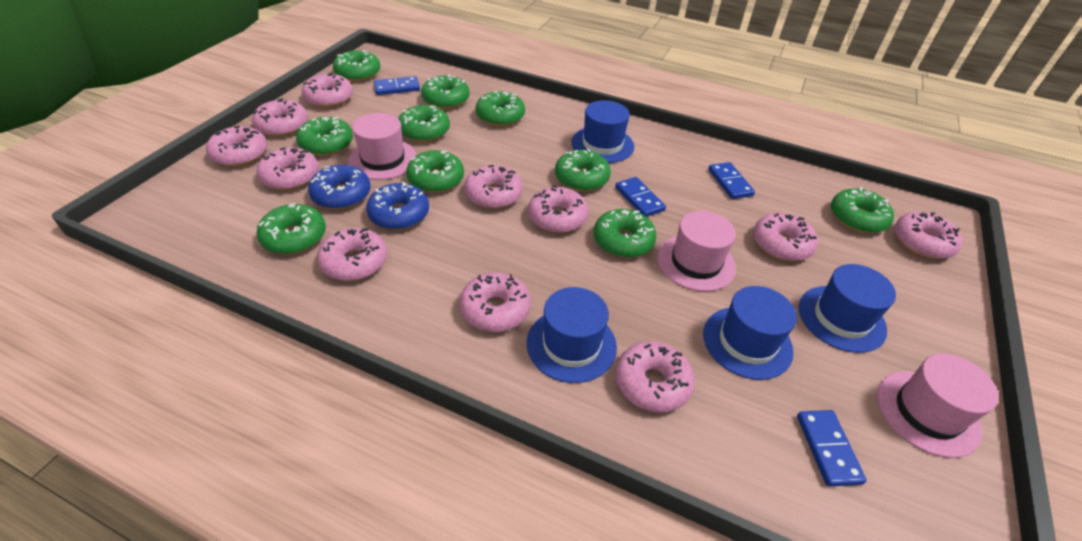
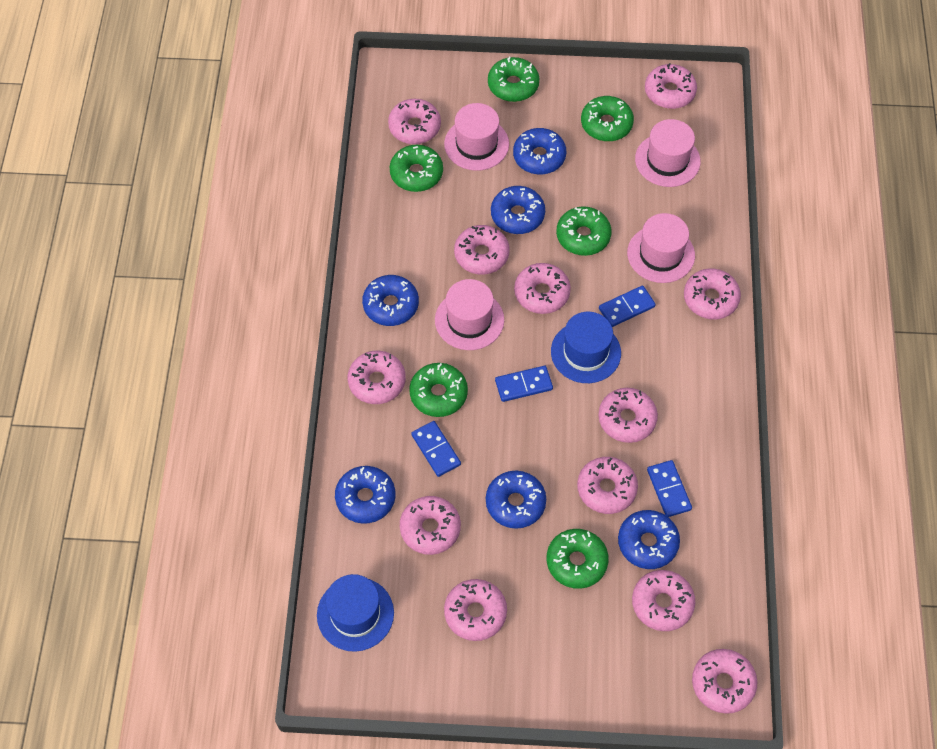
blue donut: [308,165,371,209] [366,181,429,230] = 2 -> [335,466,395,523] [362,275,419,326] [486,471,546,529] [491,186,545,234] [513,128,566,174] [618,510,680,569] = 6
blue hat: [527,287,617,383] [571,100,634,163] [703,286,797,380] [799,264,896,353] = 4 -> [317,574,394,652] [551,312,621,383] = 2
green donut: [257,203,326,254] [296,117,353,156] [333,50,380,81] [398,105,450,142] [406,150,464,193] [421,74,470,109] [476,91,525,126] [555,149,611,191] [594,209,656,258] [831,187,894,233] = 10 -> [390,145,443,192] [409,363,468,417] [488,57,540,102] [547,529,609,589] [556,206,612,256] [581,96,634,141] = 6
pink donut: [206,126,267,167] [252,98,308,137] [257,147,319,190] [302,73,353,108] [317,228,387,281] [460,273,531,332] [464,165,523,209] [528,185,588,233] [615,341,695,413] [753,213,818,261] [894,212,962,259] = 11 -> [348,351,406,404] [388,99,441,144] [400,496,461,555] [444,579,507,641] [454,225,510,275] [514,263,571,314] [577,457,638,514] [598,388,658,443] [632,570,695,631] [645,63,697,109] [684,268,741,319] [692,649,757,714] = 12
pink hat: [348,113,417,180] [657,211,736,291] [877,354,999,458] = 3 -> [435,279,504,350] [444,103,509,171] [627,213,695,283] [635,119,701,187] = 4

